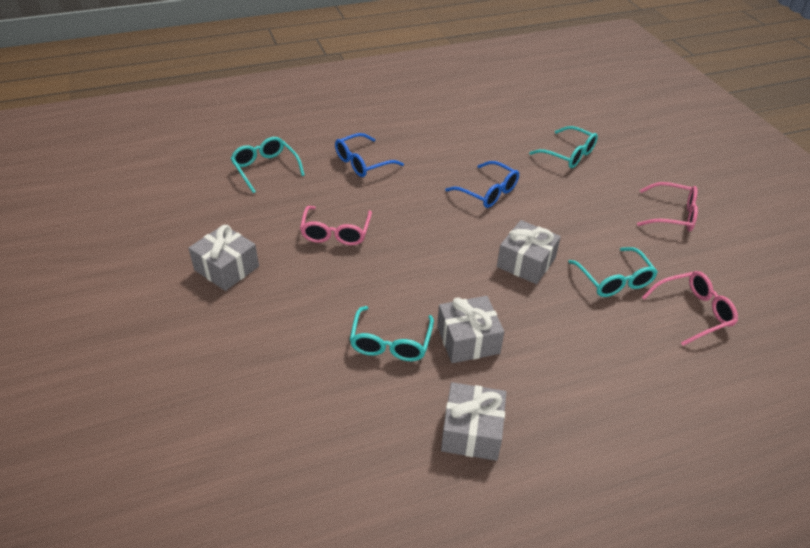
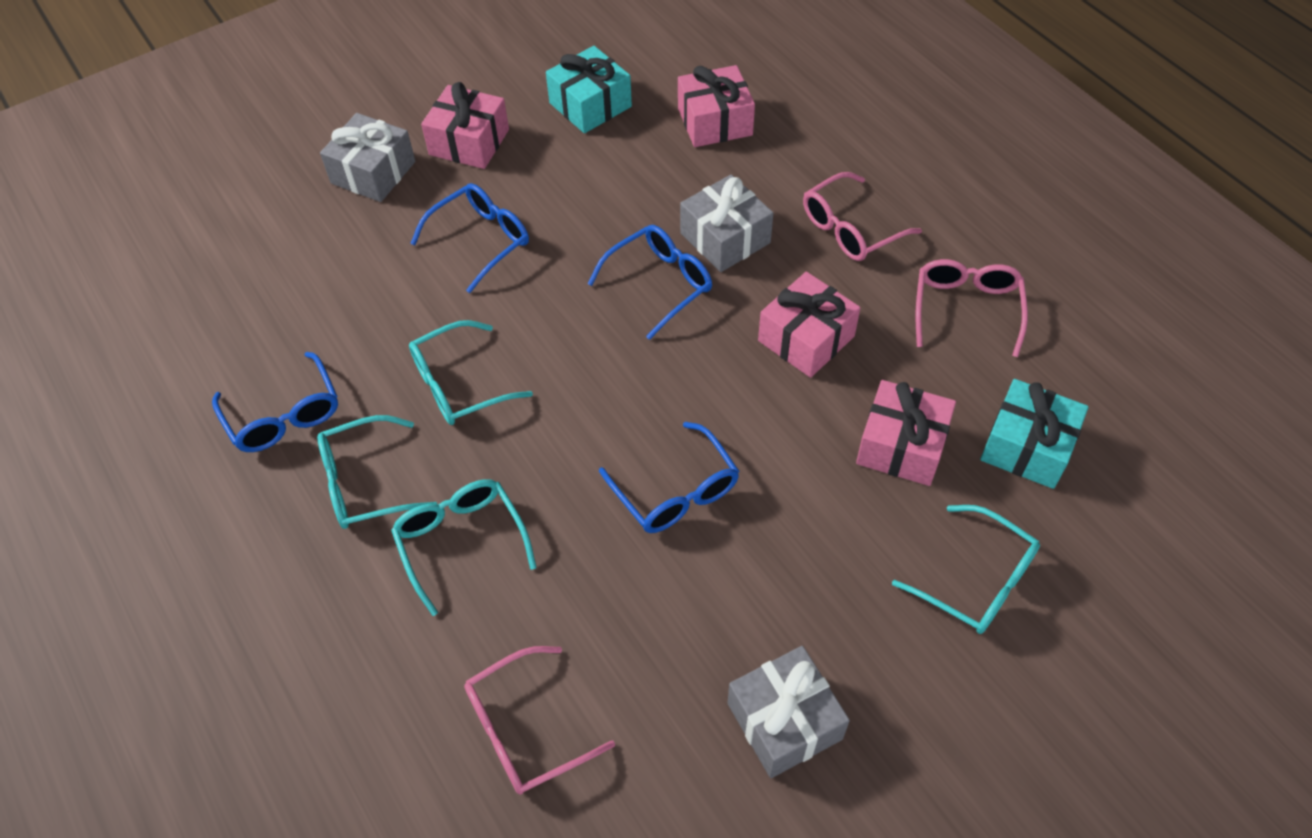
blue glasses: [335,133,404,177] [445,161,519,208] = 2 -> [212,352,338,452] [410,183,529,293] [588,225,712,340] [599,422,739,533] = 4
grey gift: [188,225,259,291] [437,296,504,363] [441,382,506,461] [497,220,561,284] = 4 -> [320,113,415,202] [680,174,773,272] [728,646,850,778] = 3
pink gift: none = 0 -> [421,82,509,169] [678,65,755,147] [758,271,860,378] [856,380,956,486] = 4
turquoise gift: none = 0 -> [546,46,632,133] [980,379,1089,489] = 2

